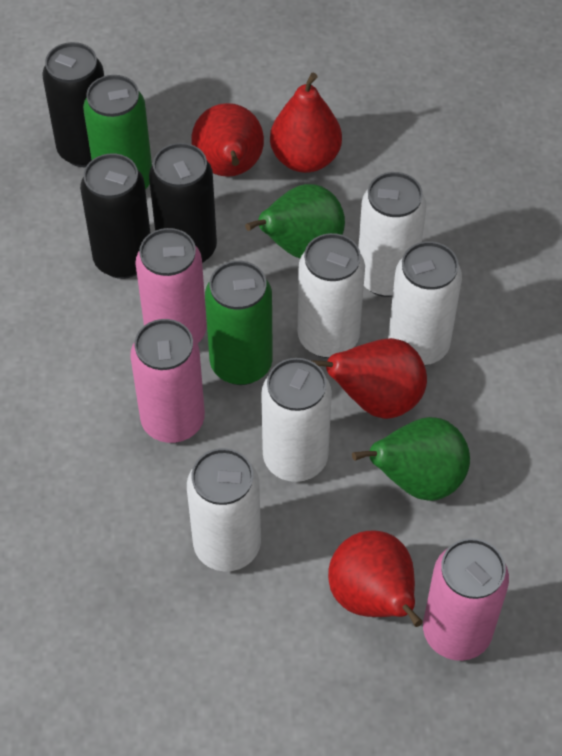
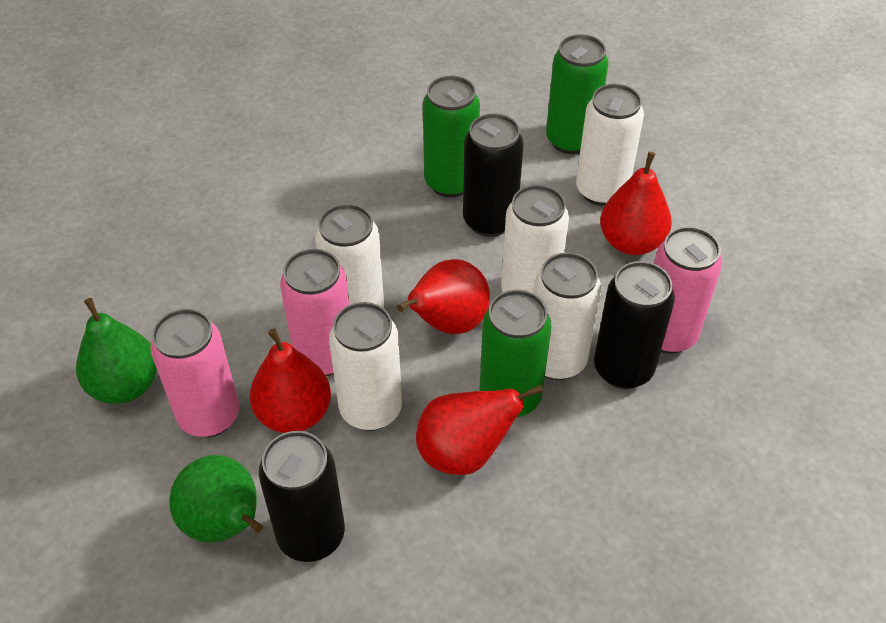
green can: [83,75,152,189] [205,261,273,385] = 2 -> [423,75,480,197] [480,290,551,418] [546,34,609,154] = 3

